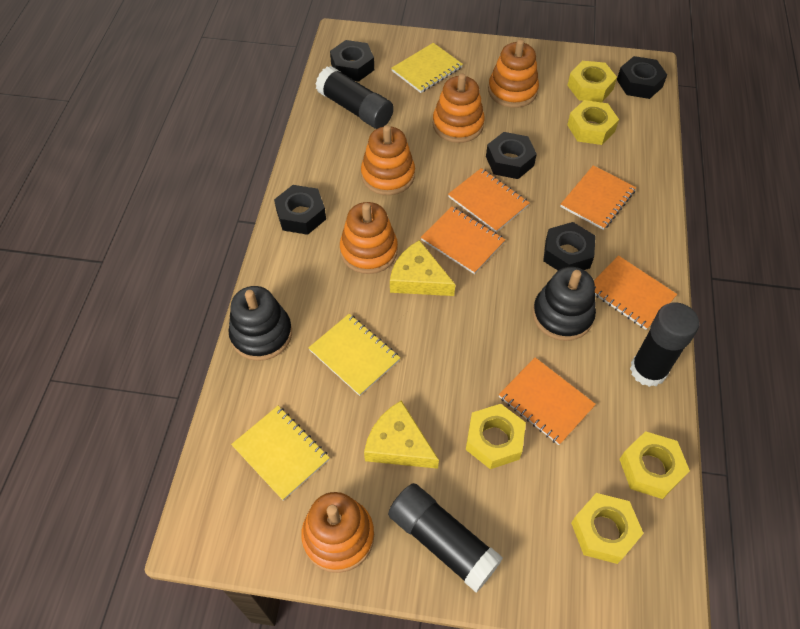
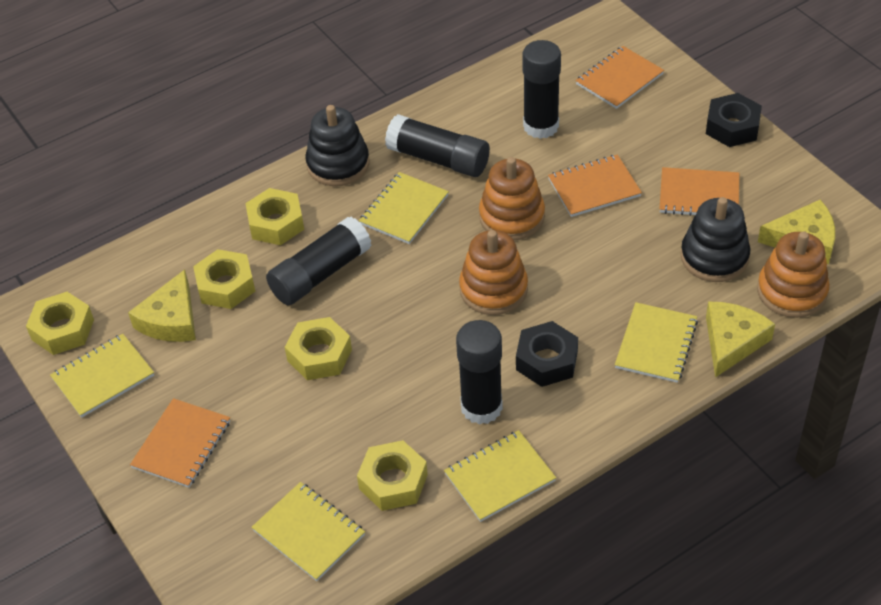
black glue stick: [316,66,394,129] [388,483,503,592] [630,303,699,387] = 3 -> [266,217,372,305] [385,114,490,177] [456,320,503,425] [522,40,561,139] = 4
black nut: [274,185,326,235] [330,40,374,82] [486,132,537,179] [543,222,596,270] [617,56,667,99] = 5 -> [516,321,578,387] [706,93,762,147] = 2
orange notebook: [421,207,505,274] [448,168,530,232] [499,357,596,445] [560,165,636,230] [594,255,677,330] = 5 -> [130,398,230,488] [548,154,642,217] [576,46,664,109] [659,167,739,216] = 4
orange stacking toy: [301,492,374,573] [340,202,398,274] [361,125,415,195] [433,73,485,143] [488,39,539,108] = 5 -> [459,230,528,315] [479,157,545,240] [757,232,830,318] = 3
yellow cheese: [364,401,439,469] [390,240,455,296] = 2 -> [128,270,196,342] [706,301,775,378] [758,200,835,264] = 3
yellow notebook: [231,406,330,501] [308,314,400,396] [392,43,463,93] = 3 -> [50,334,154,418] [252,482,365,581] [359,172,449,244] [444,430,556,522] [615,302,698,383] = 5

